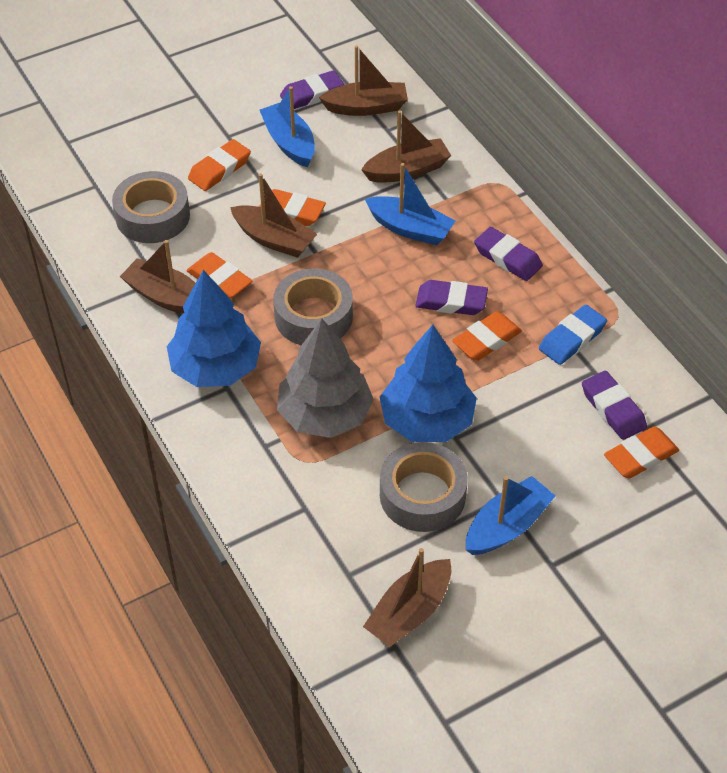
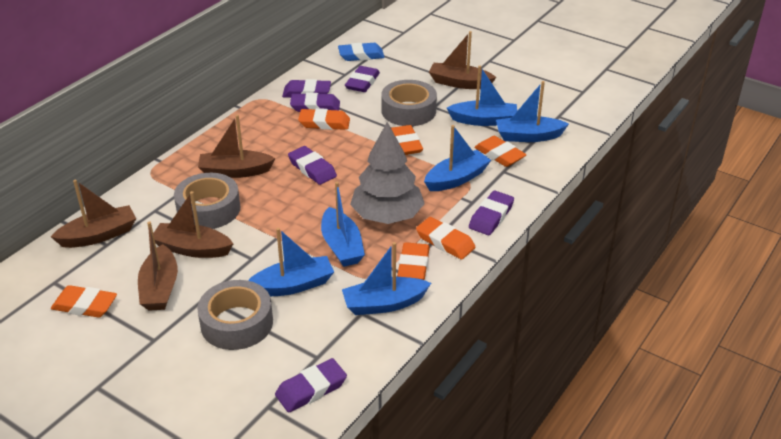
blue boat: [260,86,315,168] [365,163,455,245] [466,476,555,555] = 3 -> [248,228,334,296] [321,182,365,267] [342,242,431,315] [424,125,491,191] [447,66,517,126] [496,81,569,142] = 6
blue tree: [167,270,261,387] [380,325,477,442] = 2 -> none = 0
orange eraser: [187,252,253,299] [188,139,251,191] [259,189,326,226] [452,311,522,361] [604,426,679,478] = 5 -> [51,285,117,318] [298,108,350,130] [391,125,423,155] [397,242,430,280] [416,217,476,260] [474,136,527,167] = 6
purple eraser: [280,70,344,109] [415,280,488,315] [474,227,543,281] [582,371,647,440] = 4 -> [275,358,347,413] [282,79,331,98] [288,146,337,185] [290,93,340,112] [345,66,380,92] [469,191,514,235] = 6

